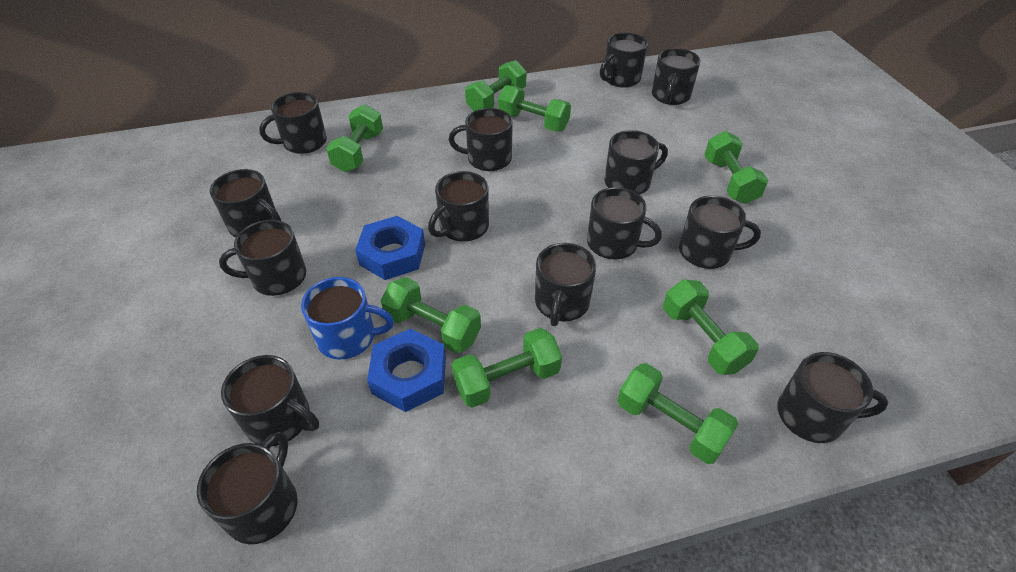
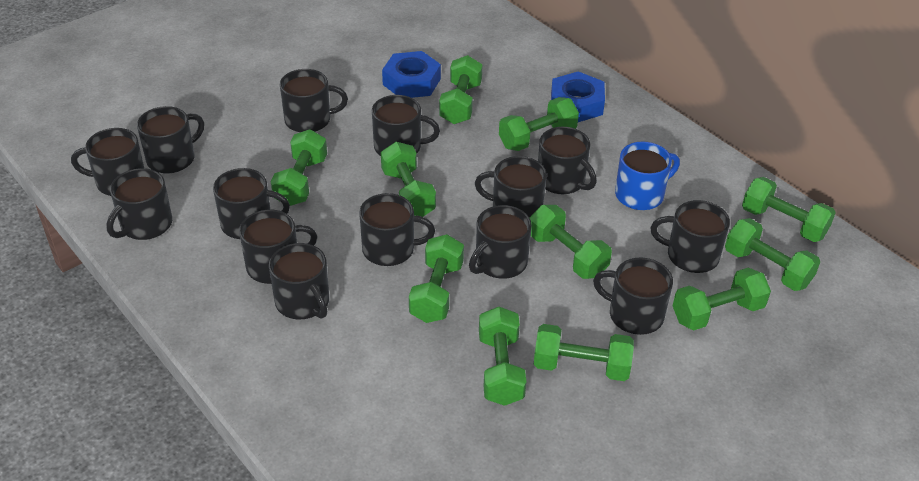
green dumbbell: [326,105,383,172] [380,277,481,353] [452,328,562,408] [465,60,527,111] [498,85,571,132] [617,363,738,464] [663,279,759,375] [705,131,768,204] = 8 -> [271,129,327,206] [381,142,436,217] [409,234,464,323] [439,55,483,124] [479,307,526,406] [499,97,579,151] [530,205,612,279] [533,324,634,381] [673,267,771,330] [725,218,820,291] [742,177,836,242] = 11

